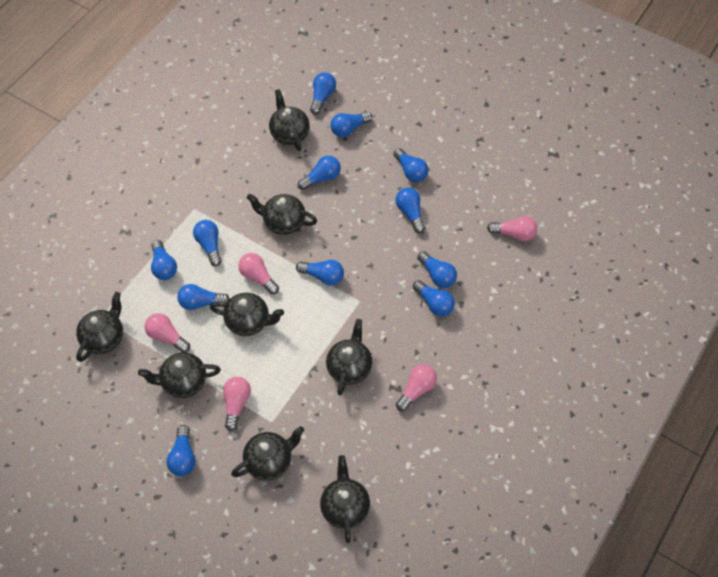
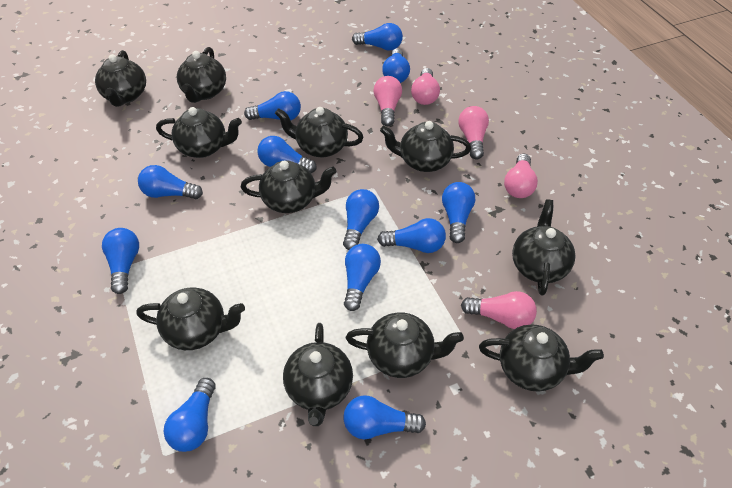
black teapot: [76,292,123,362] [138,352,221,398] [210,293,284,336] [231,426,304,481] [246,194,317,235] [269,89,310,151] [320,455,370,543] [326,319,373,395] = 8 -> [95,50,146,107] [136,287,245,350] [156,107,242,158] [177,47,226,103] [240,160,336,213] [275,107,363,158] [283,323,353,426] [346,312,464,378] [380,121,471,172] [479,325,604,392] [512,199,576,296] = 11

